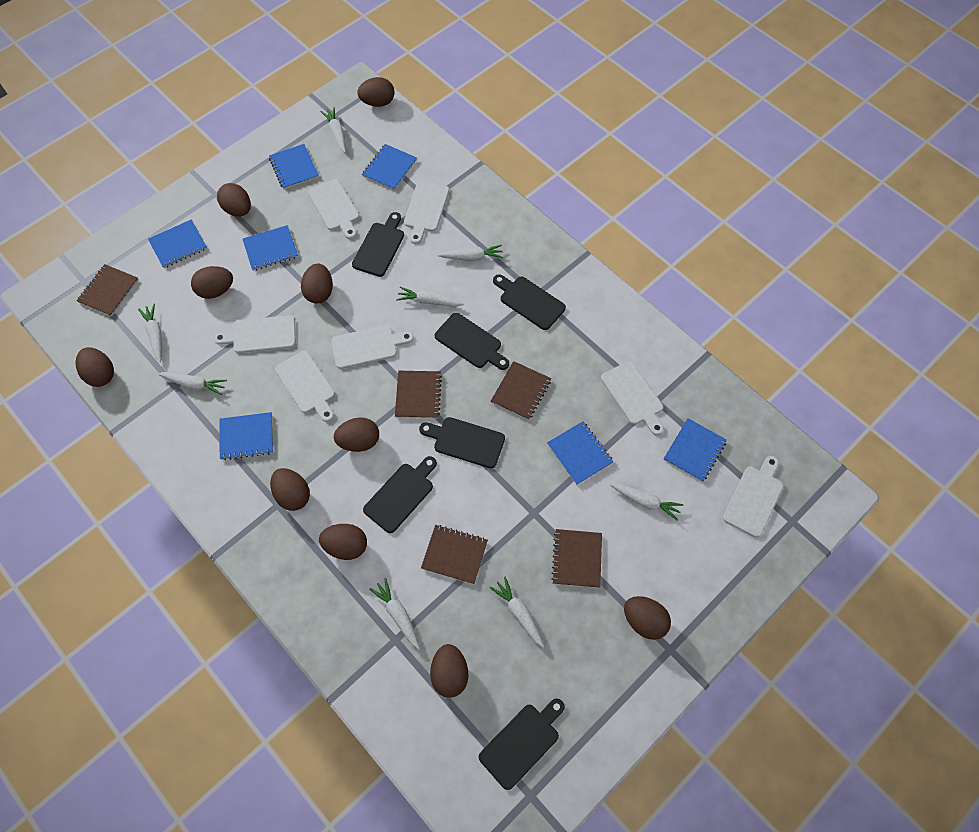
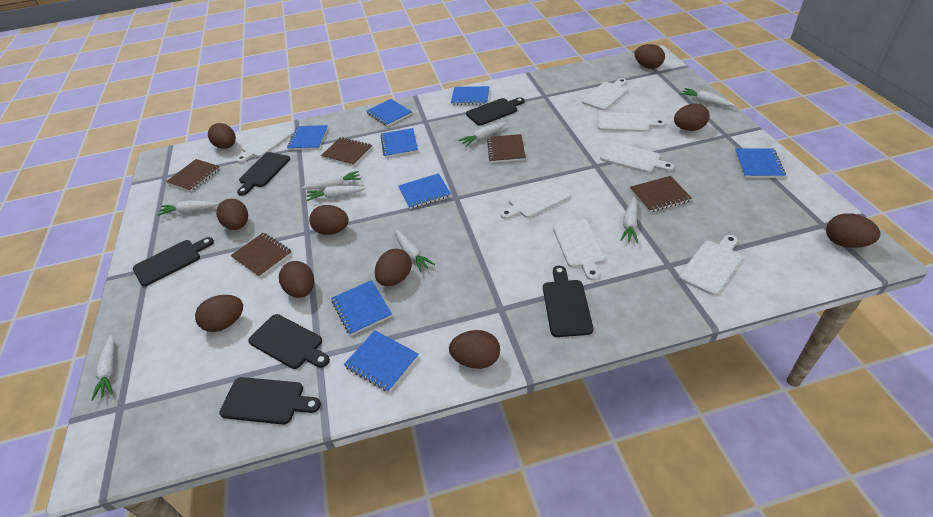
blue notebook: [148,219,207,268] [219,412,273,460] [243,225,298,271] [269,144,319,189] [362,144,417,190] [547,421,613,485] [663,418,727,482] = 7 -> [287,125,328,150] [331,280,392,336] [344,330,419,392] [366,99,412,127] [380,128,418,158] [398,173,451,209] [451,86,490,105] [735,148,786,178] = 8

